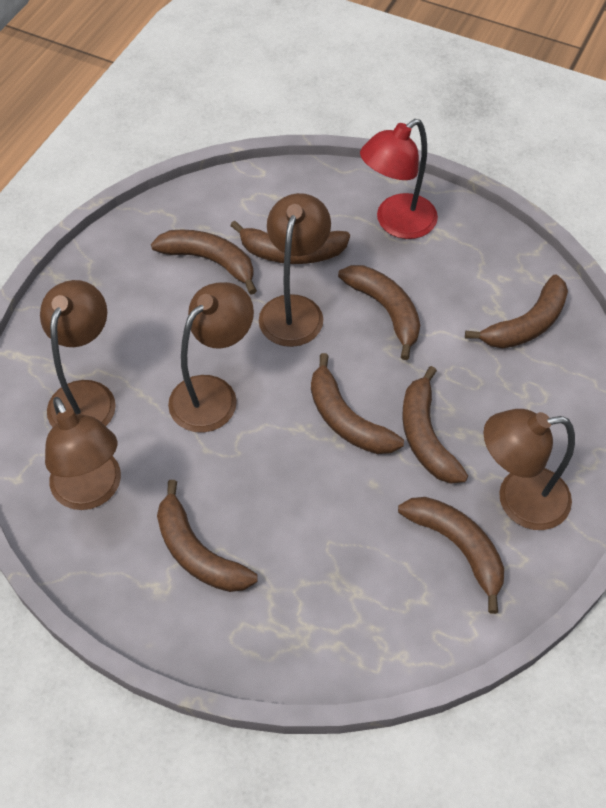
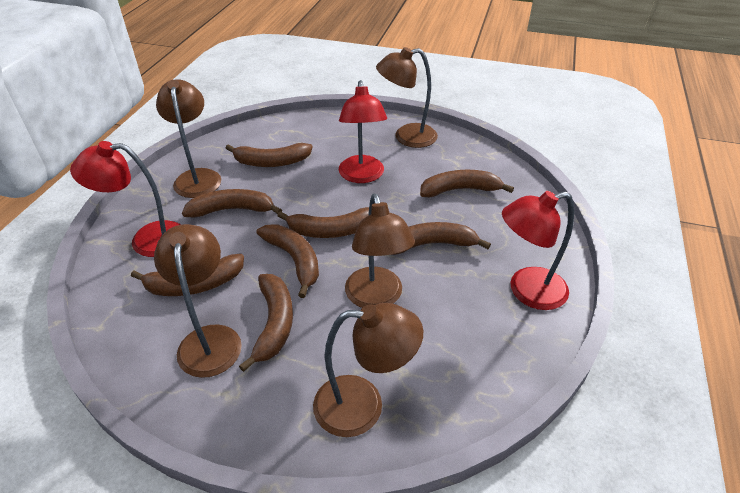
red lamp: [360,119,438,239] = 1 -> [70,141,181,257] [339,80,387,183] [502,191,574,310] = 3

